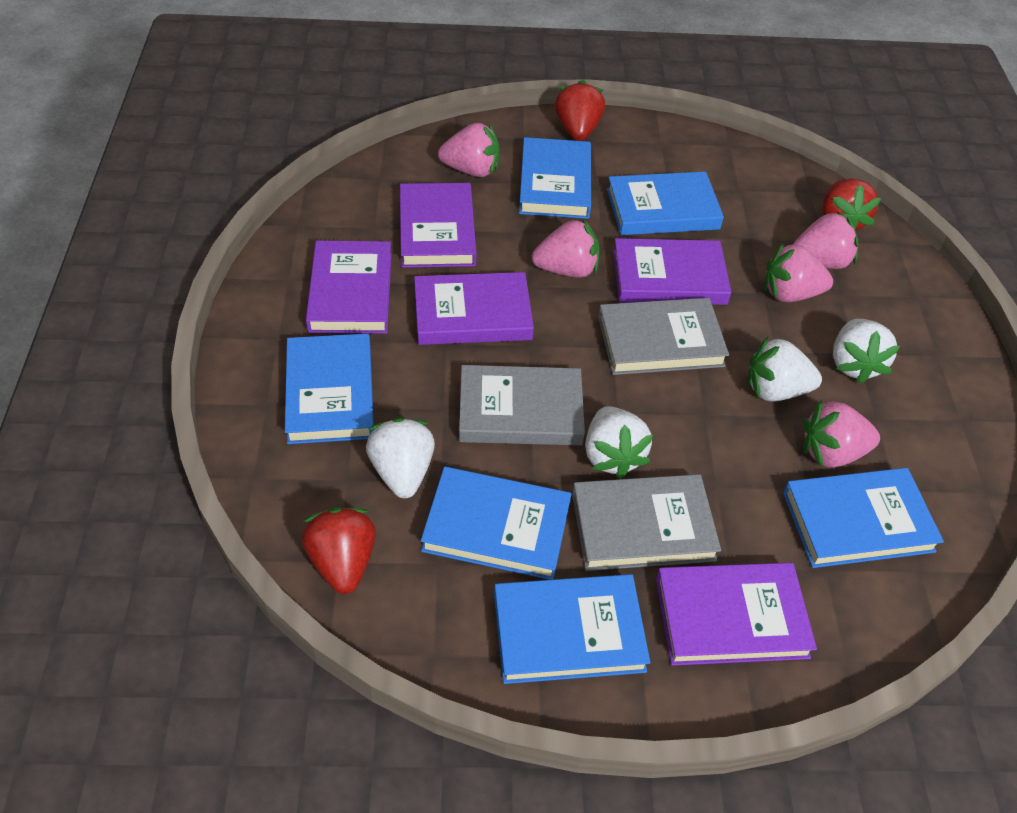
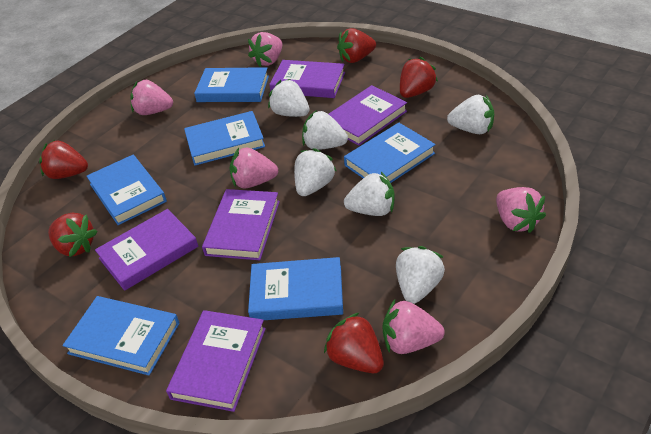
grey book: [459,365,585,445] [572,474,721,571] [598,298,729,375] = 3 -> none = 0
red strawberry: [302,507,376,594] [555,80,605,141] [822,179,881,231] = 3 -> [39,140,88,179] [48,213,98,257] [324,312,384,373] [337,28,376,63] [400,57,438,98] = 5
white strawberry: [366,418,435,498] [585,406,653,479] [747,337,822,402] [833,319,900,384] = 4 -> [268,79,310,117] [294,148,336,196] [302,110,348,150] [344,172,395,216] [396,246,445,304] [447,95,494,134] = 6

